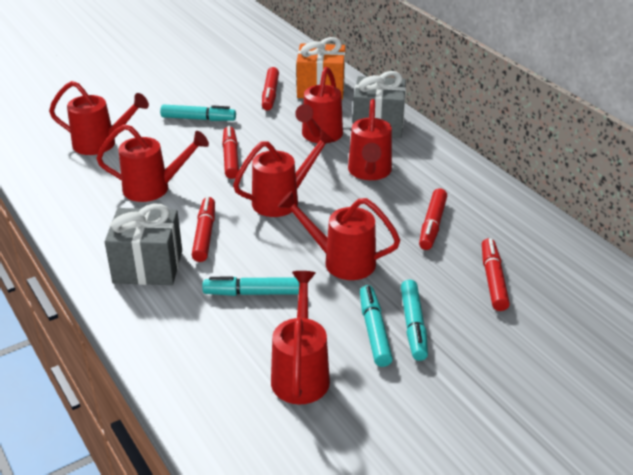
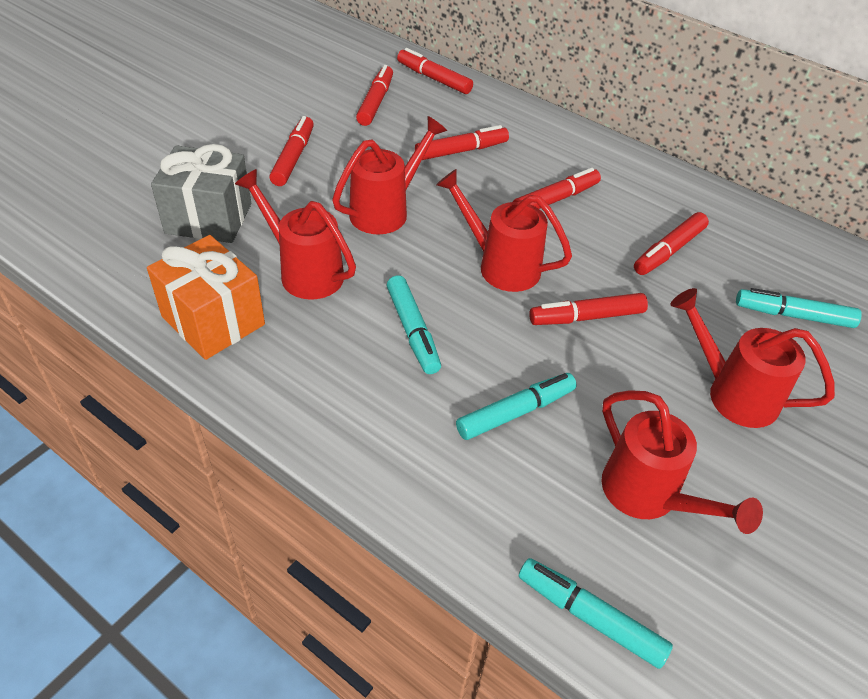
grey gift: [105,204,182,285] [353,71,406,138] = 2 -> [151,144,251,243] = 1
red marker: [192,197,215,262] [222,126,239,179] [262,67,279,111] [419,188,447,250] [482,238,510,311] = 5 -> [269,116,314,186] [356,65,393,126] [397,48,473,94] [415,125,509,160] [513,168,601,209] [529,293,648,325] [634,212,709,275] = 7
red watering can: [49,81,149,155] [96,124,209,202] [233,129,336,217] [271,271,330,404] [278,191,400,280] [295,67,343,143] [348,99,392,180] = 7 -> [235,169,356,300] [332,116,447,235] [436,169,572,292] [601,390,763,534] [670,288,835,428] = 5

